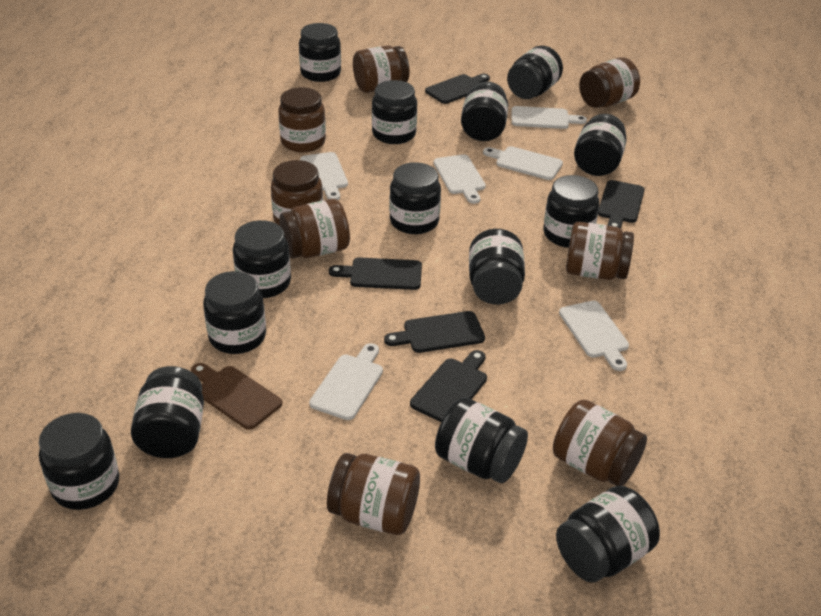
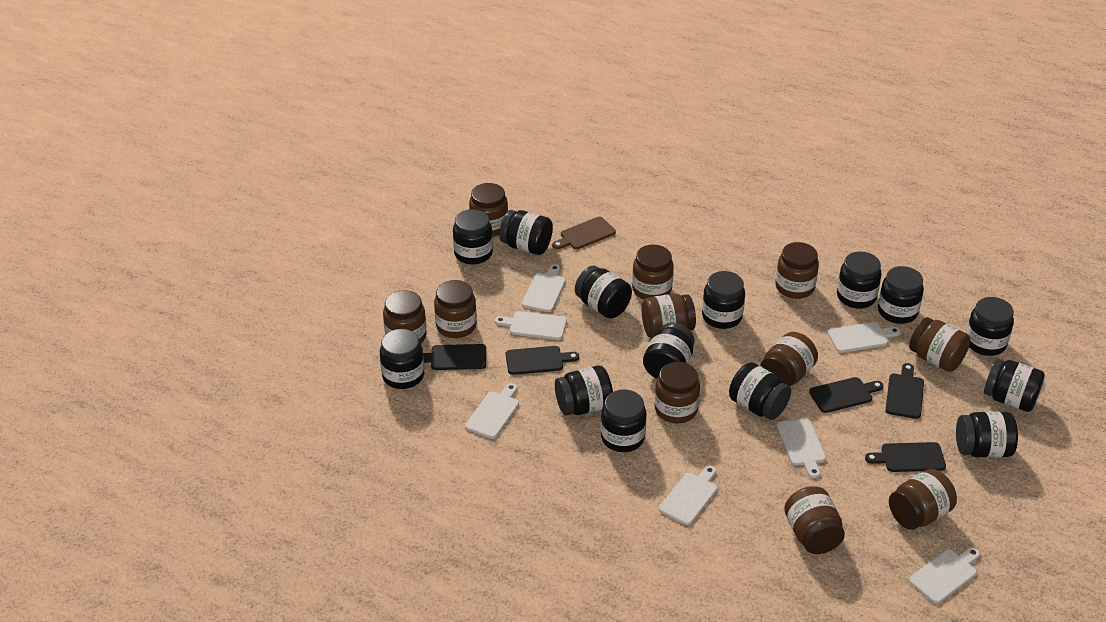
brown jar: [271,160,323,226] [278,87,326,152] [279,199,350,258] [327,453,420,535] [353,45,410,93] [553,400,647,486] [566,222,634,280] [579,57,640,108] = 8 -> [383,290,427,343] [434,280,477,338] [469,183,508,237] [632,245,674,300] [642,294,696,339] [655,362,700,423] [760,332,818,387] [775,242,819,299] [784,486,845,554] [889,469,957,530] [909,317,970,372] = 11
white cutting board: [300,152,348,200] [309,343,383,420] [434,154,486,204] [483,146,563,180] [512,106,587,129] [559,301,629,371] = 6 -> [465,383,519,439] [495,311,567,340] [522,264,565,312] [659,466,717,525] [777,418,826,478] [828,322,901,353] [909,547,980,604] = 7

